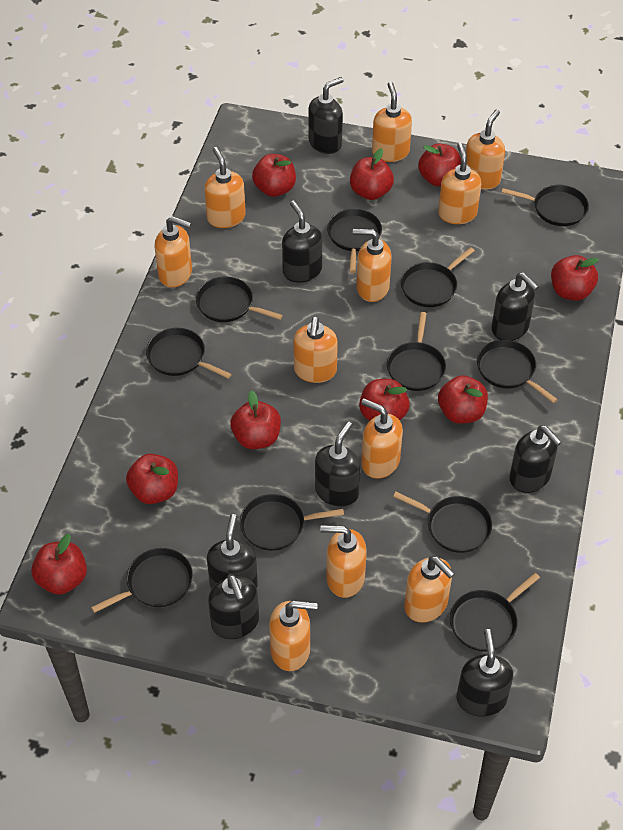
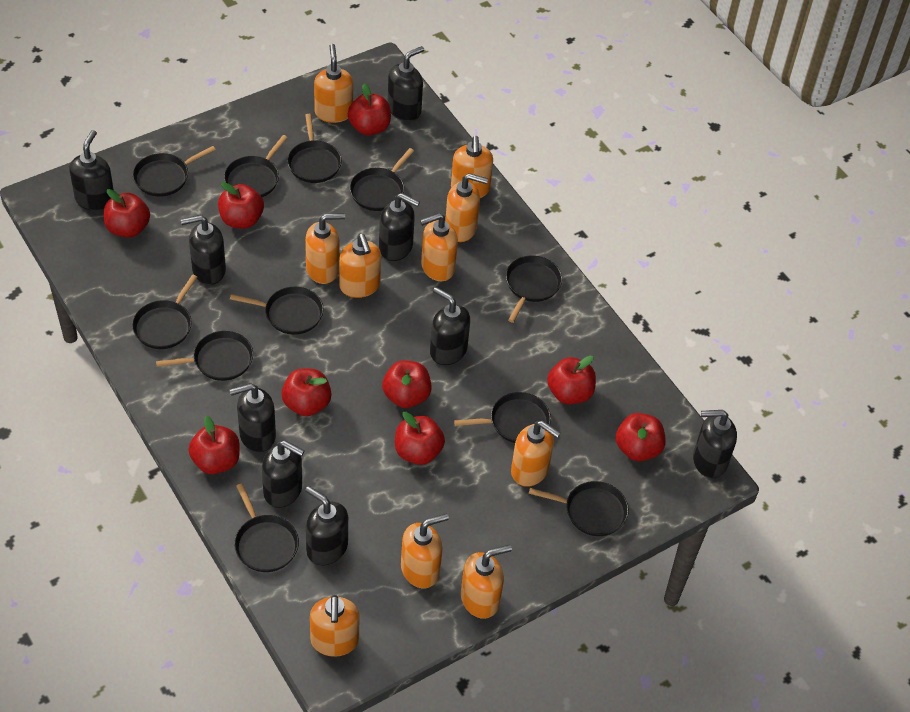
black soap dispenser: [207,514,258,589] [208,574,259,639] [282,201,322,283] [308,77,343,154] [315,422,361,507] [457,629,513,717] [491,272,539,341] [509,425,562,493] = 8 -> [69,130,114,211] [181,215,226,285] [230,383,276,452] [262,440,305,508] [305,486,348,565] [379,193,420,261] [388,46,424,121] [430,287,470,365] [693,410,737,478] = 9
orange soap dispenser: [154,216,192,288] [204,147,246,228] [269,601,318,671] [293,316,338,383] [320,525,367,598] [353,229,392,302] [361,399,403,479] [372,82,412,162] [404,556,455,623] [438,143,481,224] [466,109,505,190] = 11 -> [305,213,345,284] [310,595,360,657] [314,44,353,123] [339,234,381,298] [401,513,449,588] [420,213,458,281] [445,173,488,242] [451,136,493,198] [461,545,512,619] [511,421,561,487] = 10

